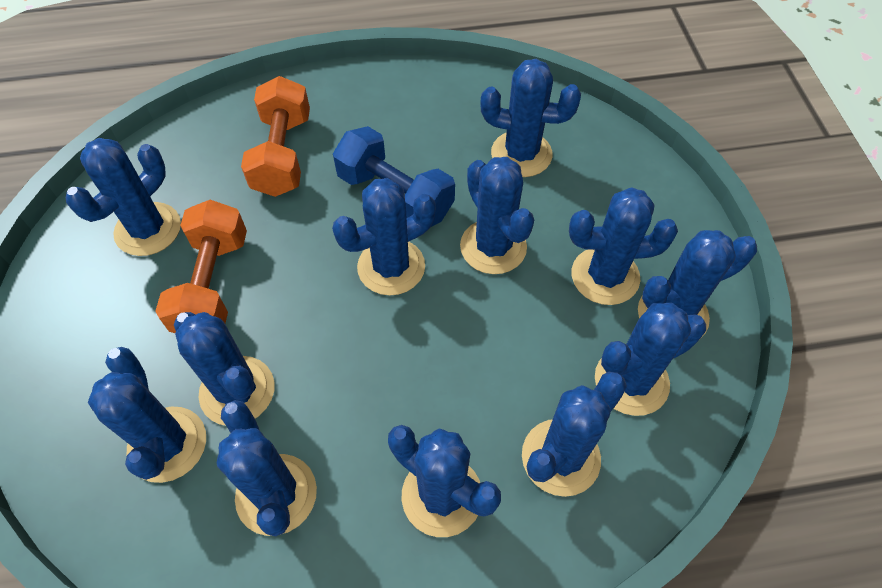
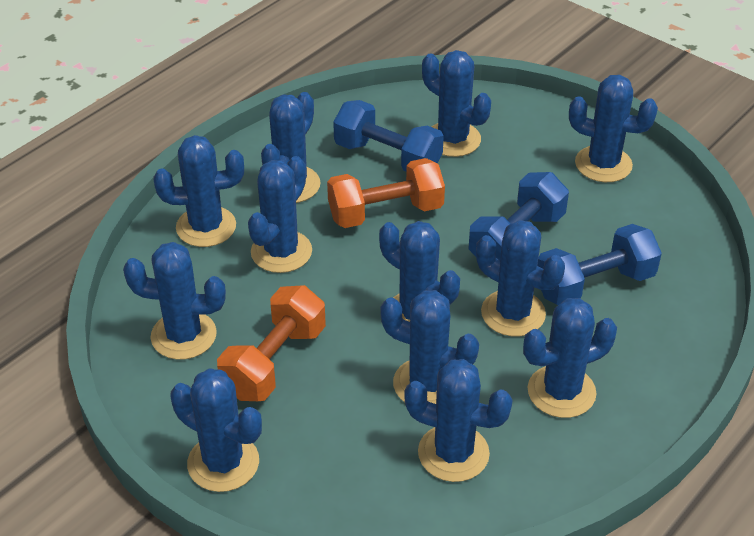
blue dumbbell: [333,126,455,227] = 1 -> [333,100,444,171] [469,172,569,260] [537,224,662,305] = 3

